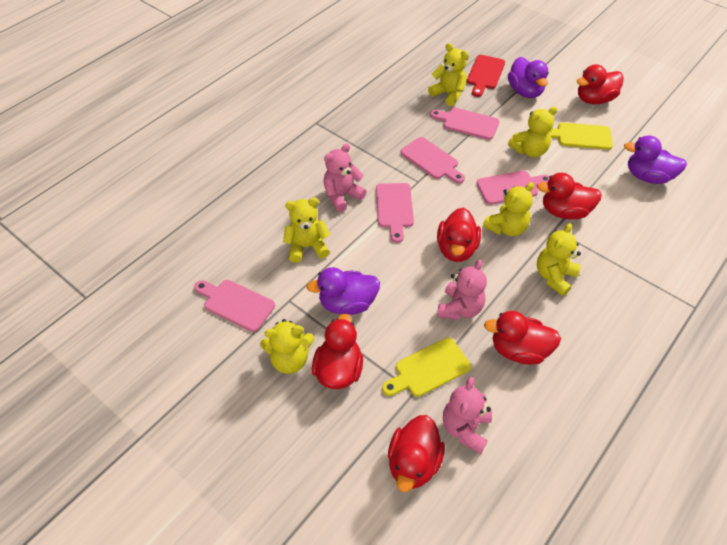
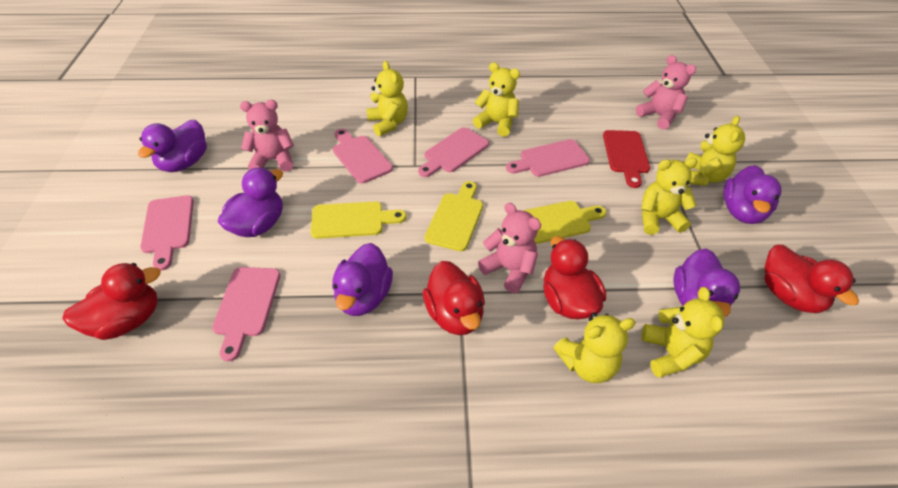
purple duck: [306,267,380,315] [508,57,549,98] [624,136,687,184] = 3 -> [138,119,207,172] [218,167,283,237] [332,243,393,316] [673,248,740,317] [723,165,782,224] = 5
red duck: [312,314,363,389] [388,415,445,492] [437,208,481,262] [484,311,561,365] [537,173,602,219] [577,64,624,104] = 6 -> [62,263,161,340] [423,261,485,335] [543,236,606,320] [764,245,859,313] = 4
yellow cutting board: [382,338,471,397] [550,123,613,150] = 2 -> [311,201,406,239] [425,181,483,251] [522,201,606,244] = 3

